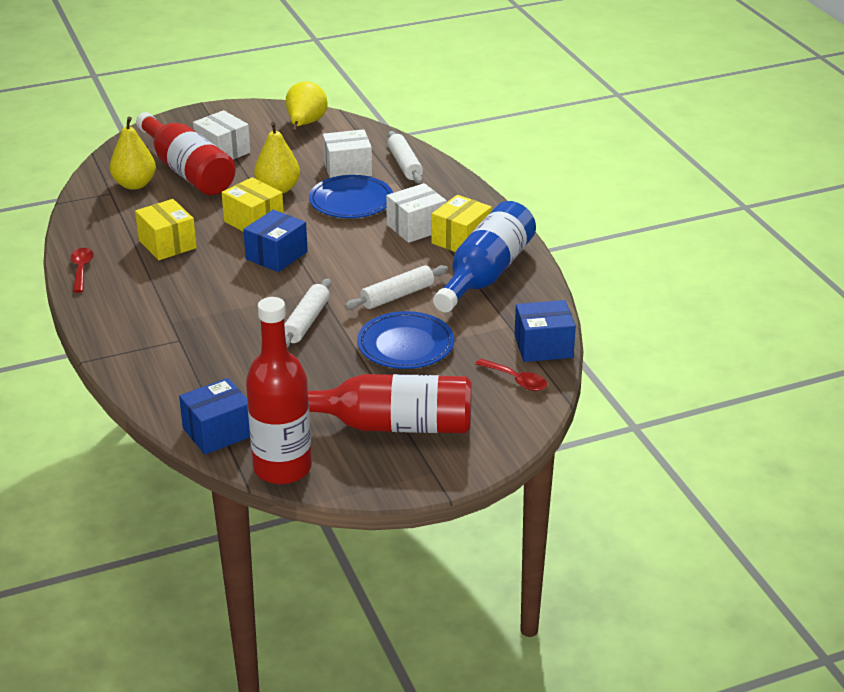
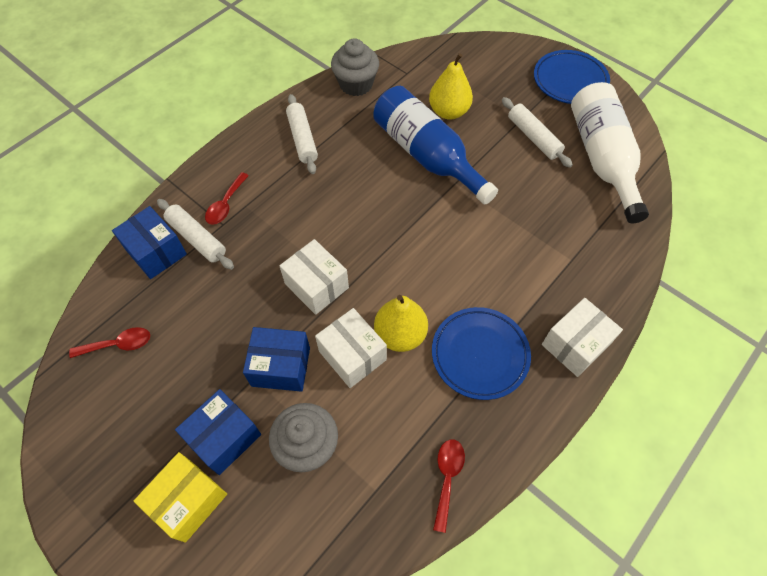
grey cupcake: none = 0 -> [269,403,338,472] [331,38,379,96] = 2
red bottle: [136,112,236,195] [246,297,312,484] [308,374,472,433] = 3 -> none = 0
red spoon: [71,248,94,293] [475,359,547,391] = 2 -> [69,327,150,358] [205,172,249,225] [433,439,465,533] = 3
white bottle: none = 0 -> [571,82,649,223] = 1
yellow box: [135,199,197,260] [222,177,284,232] [431,195,492,252] = 3 -> [134,452,227,543] = 1
yellow pear: [110,117,156,190] [254,122,300,193] [286,81,328,132] = 3 -> [374,295,428,352] [429,53,473,120] = 2

